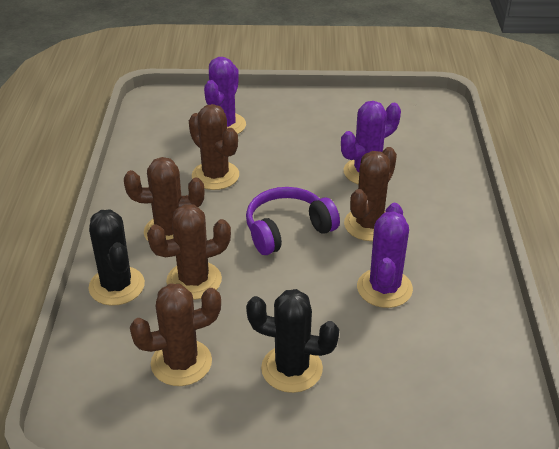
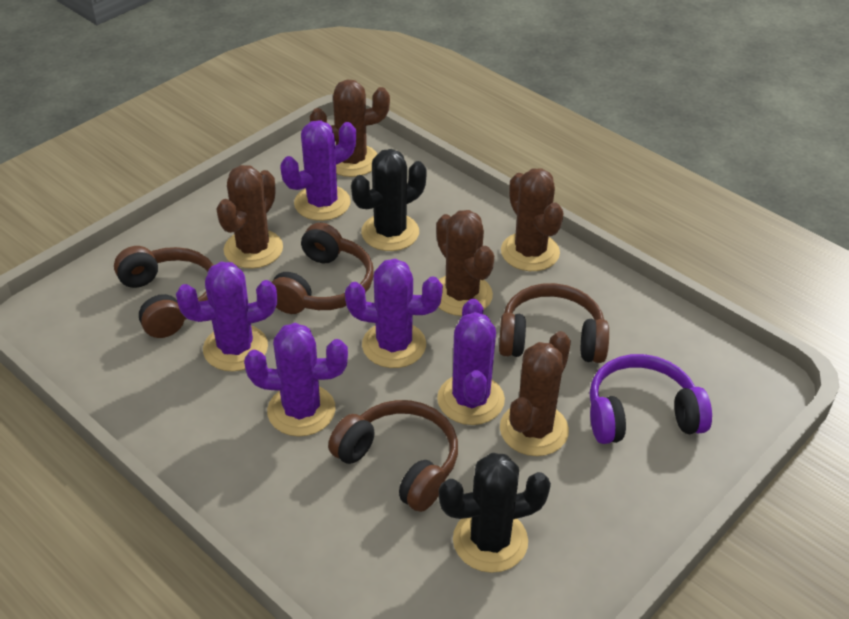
brown headphones: none = 0 -> [114,246,214,338] [271,223,374,314] [328,400,458,512] [499,283,609,363] = 4
purple cactus: [204,57,246,134] [341,101,401,185] [357,203,413,308] = 3 -> [176,262,277,371] [244,323,348,437] [280,120,356,221] [345,259,443,368] [437,299,505,425] = 5

